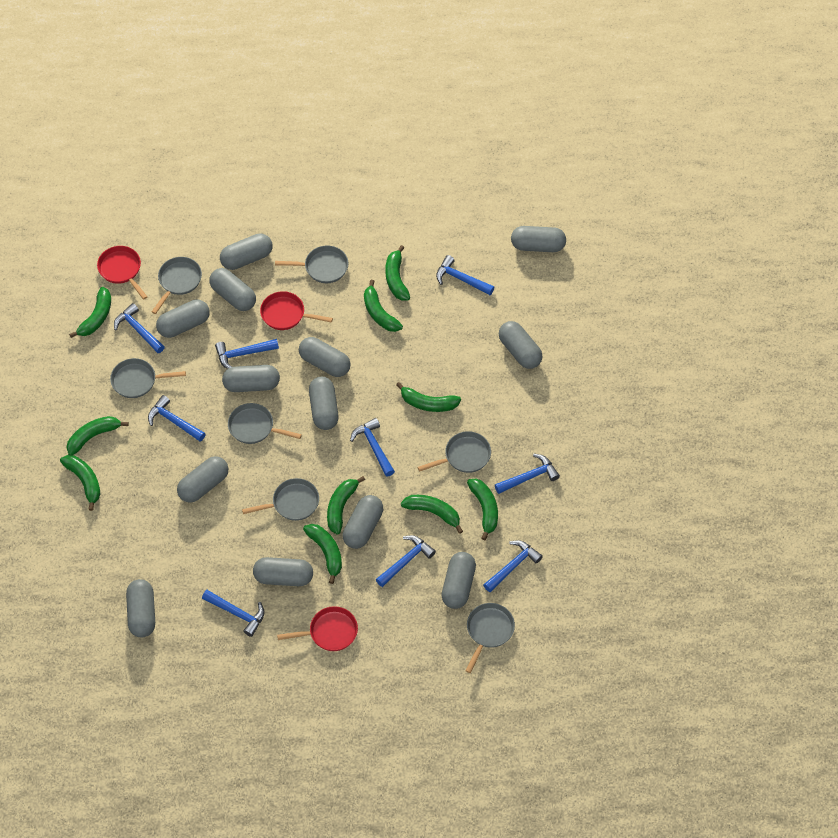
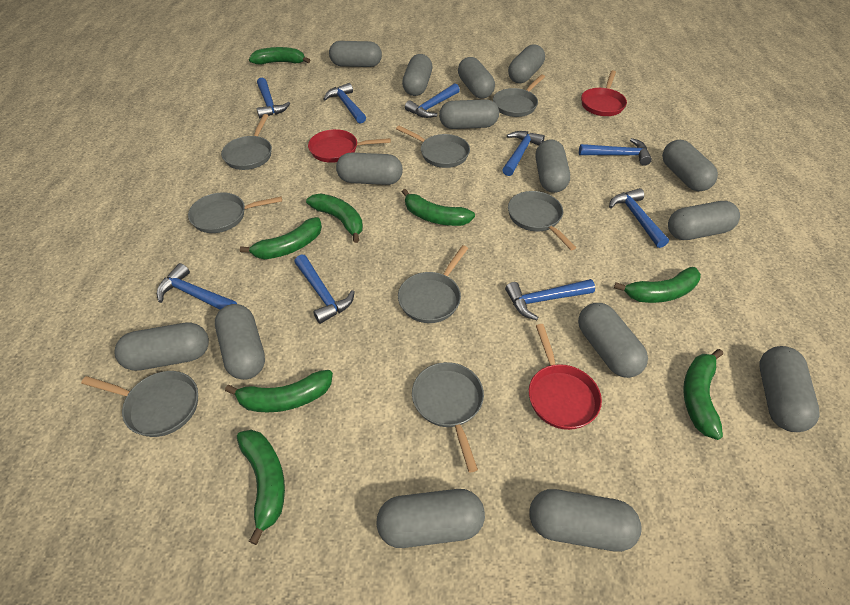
green banana: [60,455,100,511] [66,416,129,455] [69,287,111,338] [303,524,342,584] [327,476,365,534] [364,280,403,332] [385,245,410,301] [396,382,461,412] [401,495,463,534] [467,479,498,540] = 10 -> [225,370,333,412] [237,430,285,545] [240,217,322,259] [249,47,310,65] [306,194,363,243] [402,189,475,226] [614,267,701,303] [683,349,723,440] = 8
grey capsule: [126,579,155,638] [156,299,210,338] [177,456,228,503] [209,268,256,311] [220,233,273,270] [222,365,280,392] [253,557,313,586] [299,337,351,377] [309,377,339,430] [343,495,383,549] [442,552,476,609] [499,321,543,369] [511,226,566,252] = 13 -> [114,322,209,371] [215,304,265,380] [329,41,382,67] [336,153,403,185] [376,489,485,548] [402,54,432,96] [439,99,499,129] [458,57,495,98] [508,44,545,83] [529,489,642,552] [536,139,570,193] [578,303,648,378] [662,140,718,191] [668,201,740,240] [760,346,819,432] = 15
grey pan: [110,358,186,398] [152,257,202,314] [228,403,302,444] [242,478,319,521] [275,245,349,283] [418,431,491,473] [466,603,515,673] = 7 -> [81,371,198,437] [188,192,282,233] [221,114,272,170] [396,126,470,168] [398,245,468,323] [412,362,484,472] [493,74,545,117] [508,191,577,250] = 8

